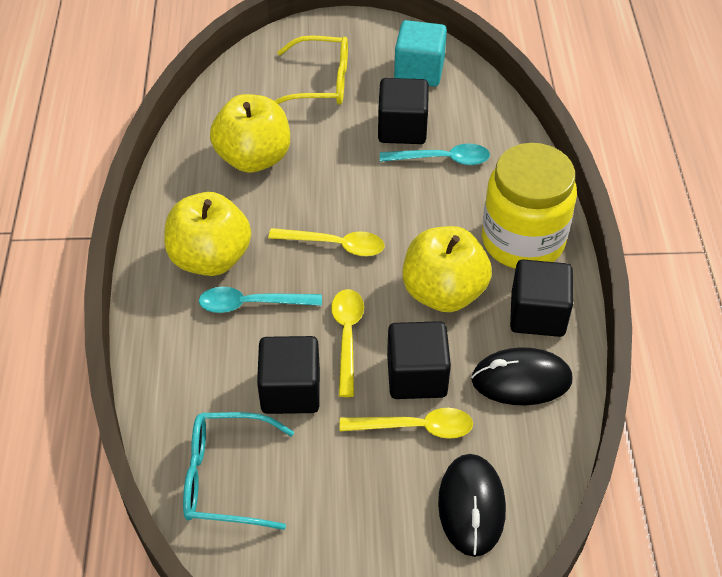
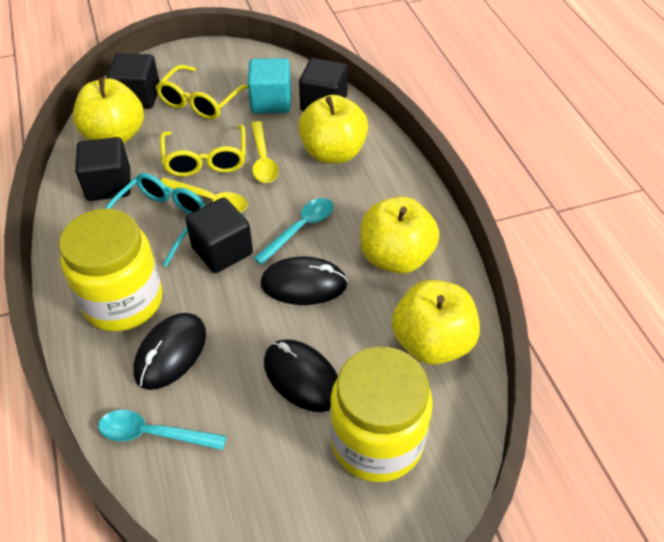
black mouse: [438,454,506,557] [471,347,573,405] = 2 -> [133,313,206,390] [260,256,348,305] [264,339,338,412] = 3
yellow apple: [164,192,251,276] [210,94,290,173] [402,226,492,312] = 3 -> [73,78,144,144] [298,95,368,163] [360,196,439,274] [392,280,480,365] = 4
yellow glasses: [274,36,348,105] = 1 -> [156,65,248,120] [160,125,246,177] = 2
yellow jar: [482,143,577,269] = 1 -> [59,209,163,331] [330,346,433,482] = 2
yellow spoon: [268,228,384,256] [331,289,364,397] [339,408,473,439] = 3 -> [161,177,248,212] [251,121,279,183] = 2

